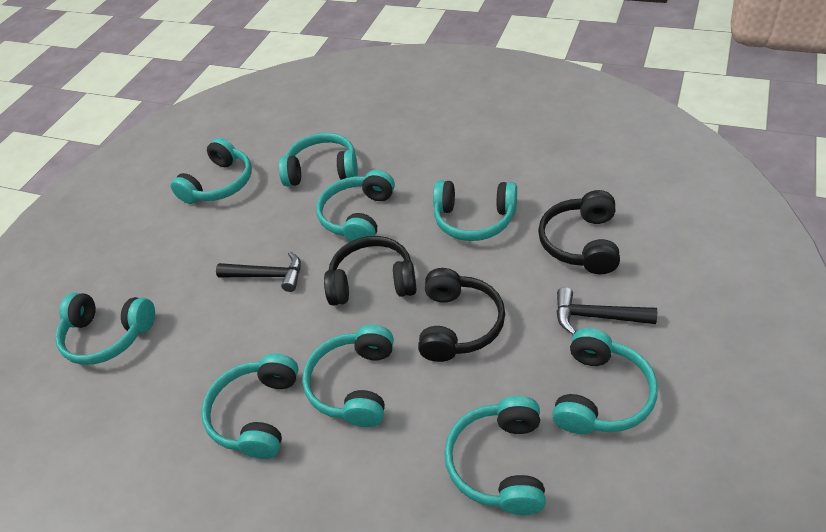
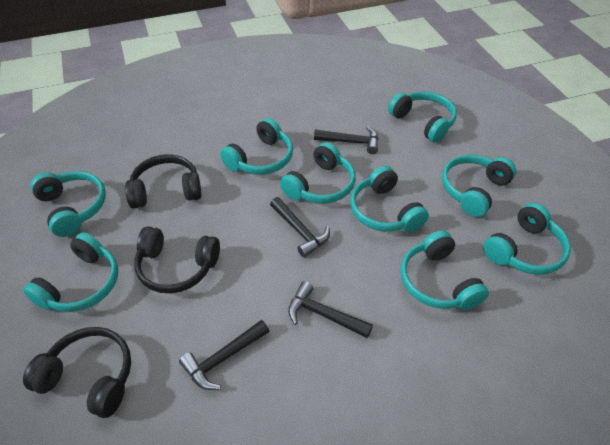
black hammer: [216,251,301,292] [556,287,657,335] = 2 -> [179,320,269,390] [270,197,330,257] [288,281,373,338] [314,126,379,154] = 4

